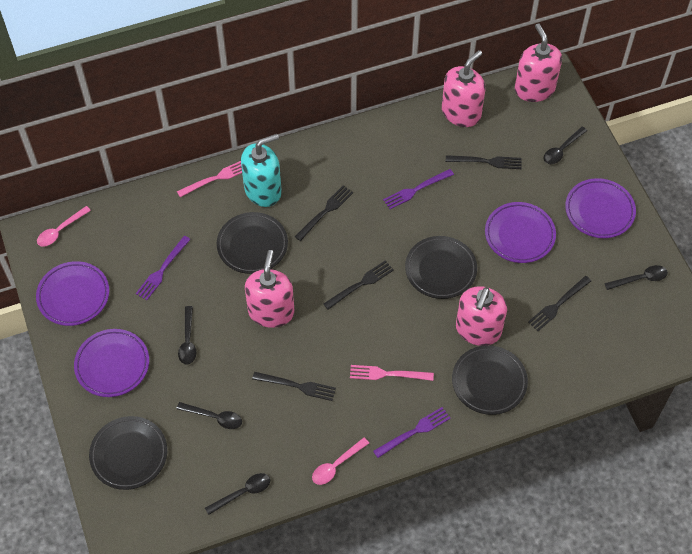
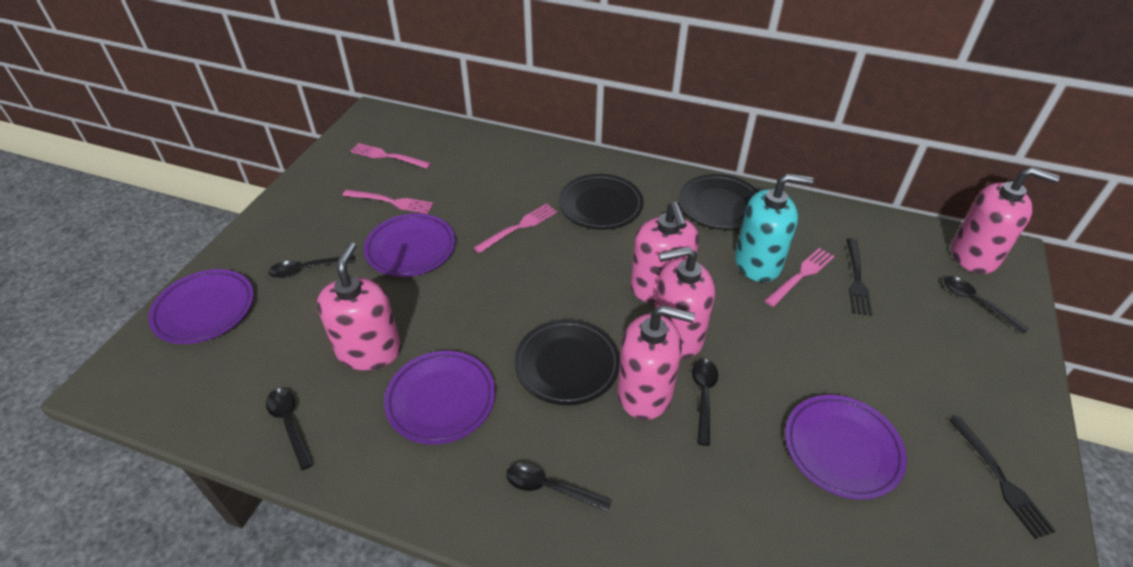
black fork: [252,372,336,401] [294,185,353,241] [323,260,394,310] [446,155,522,169] [528,276,591,331] = 5 -> [846,238,873,316] [949,416,1056,539] = 2
black plate: [89,416,167,490] [217,212,288,274] [405,236,477,299] [452,345,528,415] = 4 -> [514,319,620,405] [559,174,643,230] [679,174,759,230] = 3
pink fork: [177,161,242,197] [350,365,434,381] = 2 -> [343,190,434,214] [350,143,431,169] [474,204,557,253] [764,248,834,307] = 4
pink soap dispenser: [245,250,294,328] [442,50,485,127] [456,286,507,346] [515,23,562,102] = 4 -> [317,242,401,370] [617,305,695,420] [631,202,699,304] [654,246,715,359] [951,167,1060,274] = 5
pink spoon: [37,206,91,247] [312,437,369,485] = 2 -> none = 0
purple fork: [136,236,191,300] [373,407,451,458] [383,169,454,209] = 3 -> none = 0

